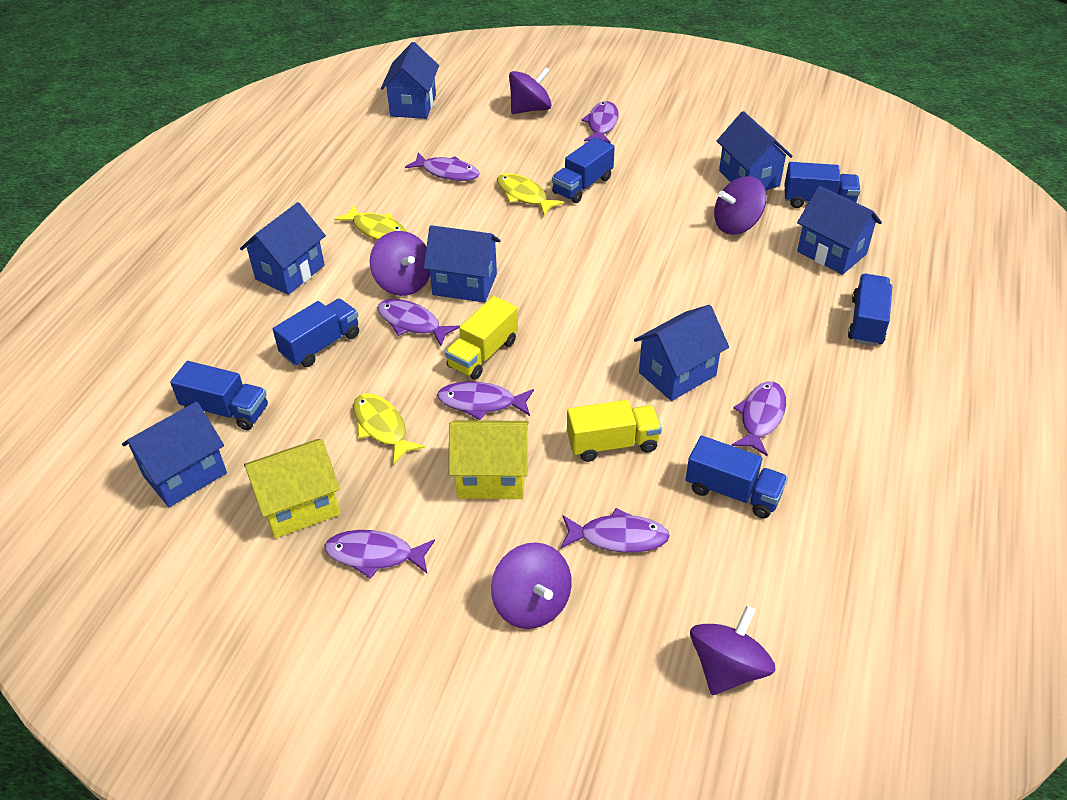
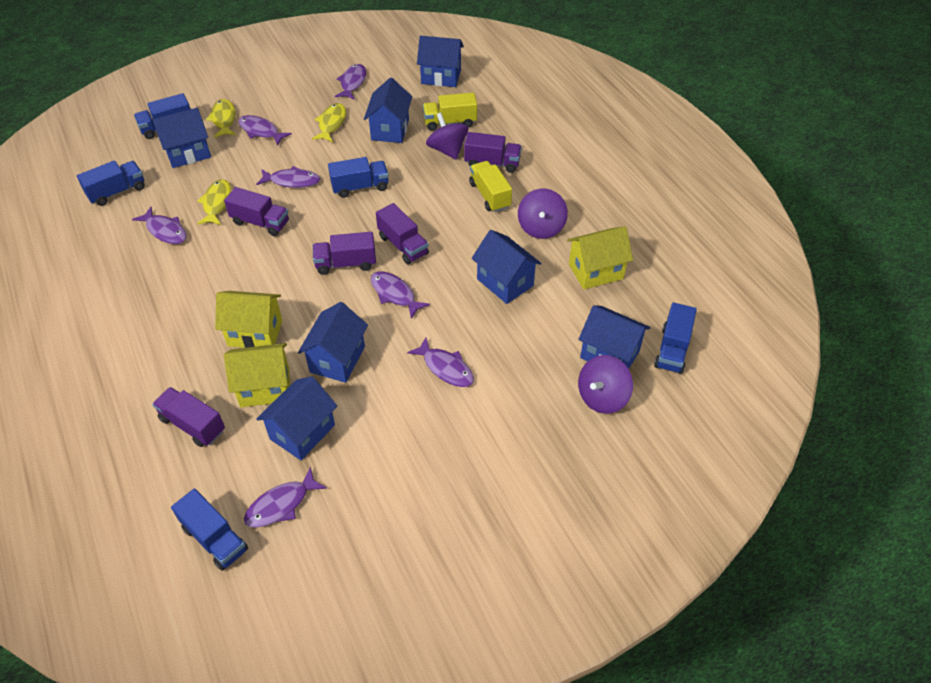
blue truck: [170,361,268,430] [273,299,359,367] [552,137,615,203] [686,436,788,518] [784,162,861,208] [848,274,892,346] = 6 -> [77,160,145,206] [134,93,190,139] [171,488,248,571] [328,157,389,198] [654,302,697,374] = 5
purple spinning top: [370,231,430,296] [491,542,572,629] [509,67,551,114] [690,605,775,695] [714,176,767,235] = 5 -> [426,113,469,160] [518,189,568,239] [578,355,633,414] = 3
purple truck: none = 0 -> [152,387,225,447] [224,187,289,236] [313,232,376,275] [376,203,429,264] [464,132,522,173] = 5
yellow house: [244,439,340,538] [449,420,529,499] = 2 -> [215,291,282,348] [224,343,290,407] [567,226,633,290] = 3

